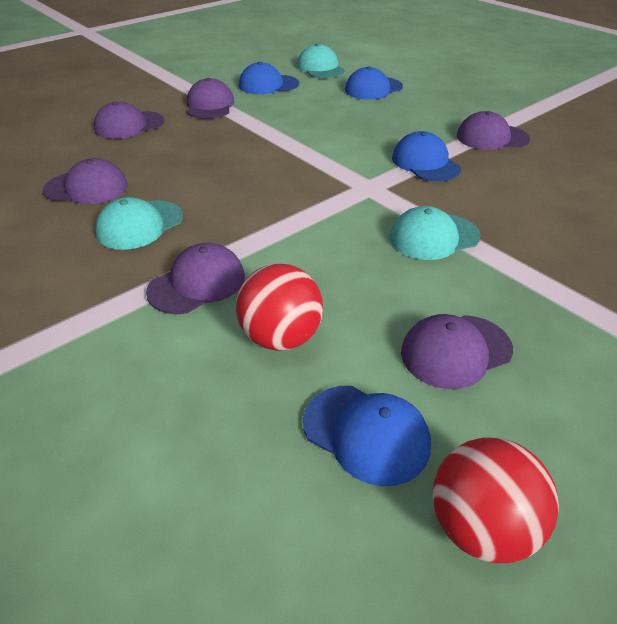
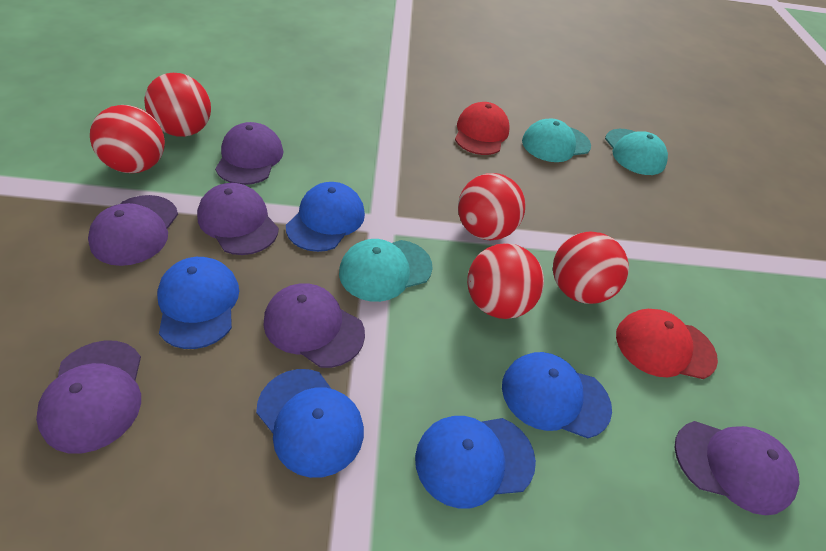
blue cap: [239,62,299,94] [303,386,431,486] [345,66,403,100] [392,131,461,182] = 4 -> [157,257,239,349] [256,369,364,478] [286,182,365,252] [415,416,536,508] [502,352,612,438] = 5
red ball: [236,263,323,351] [433,437,559,563] = 2 -> [90,105,165,173] [144,73,211,137] [458,173,525,240] [467,243,544,319] [553,231,629,304] = 5
red cap: none = 0 -> [455,102,510,155] [616,309,718,379] = 2

